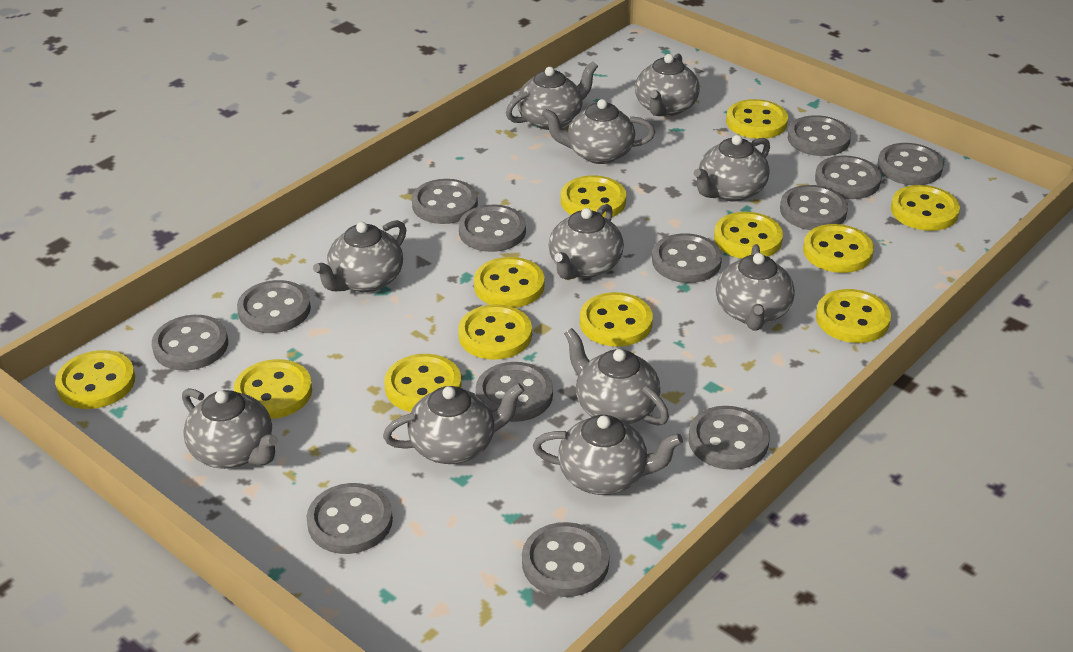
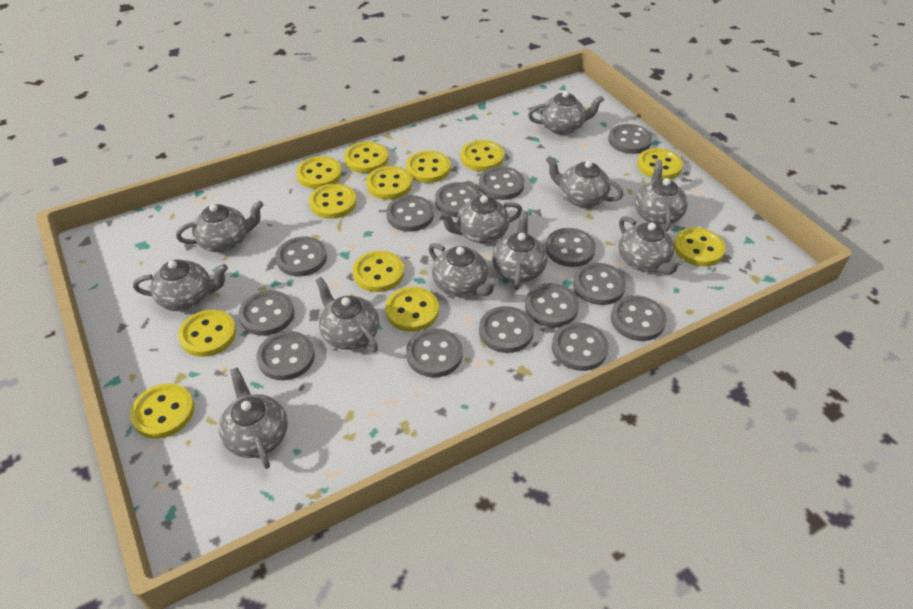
grey button: [152,315,228,371] [237,280,311,333] [306,483,393,554] [412,179,478,224] [459,205,526,252] [476,362,553,422] [522,522,609,597] [652,233,722,283] [688,406,770,470] [780,185,848,230] [788,115,851,156] [815,155,881,199] [878,143,944,185] = 13 -> [239,290,294,336] [256,331,315,380] [275,236,327,276] [386,195,434,232] [406,328,463,377] [435,182,481,217] [479,166,524,200] [479,306,534,353] [525,283,579,328] [546,228,596,267] [552,322,609,371] [573,263,626,305] [608,124,652,154] [611,296,667,341] = 14

